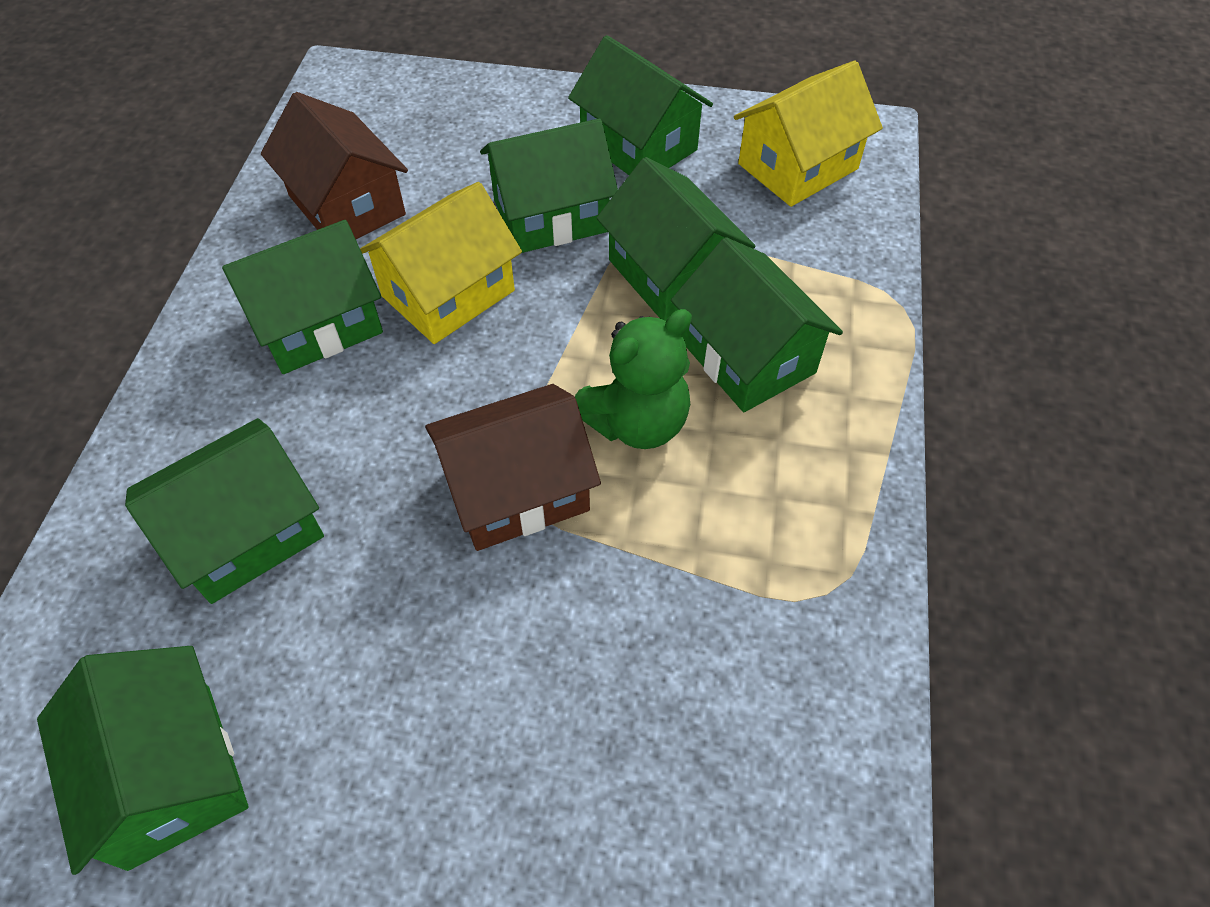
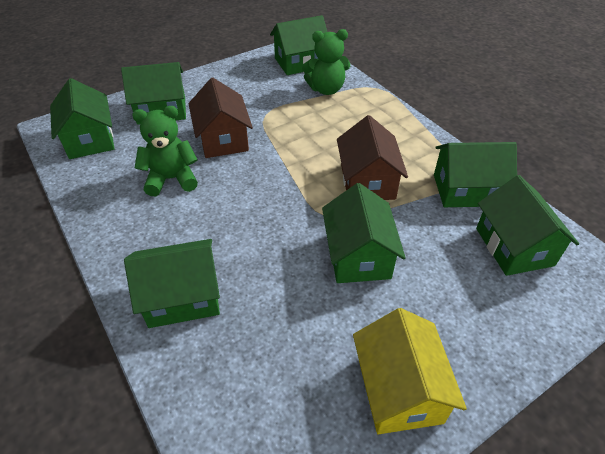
green teddy bear: [575,309,692,449] = 1 -> [132,106,198,196] [302,29,350,95] = 2
yellow house: [360,182,522,344] [734,61,883,207] = 2 -> [353,308,467,434] = 1

